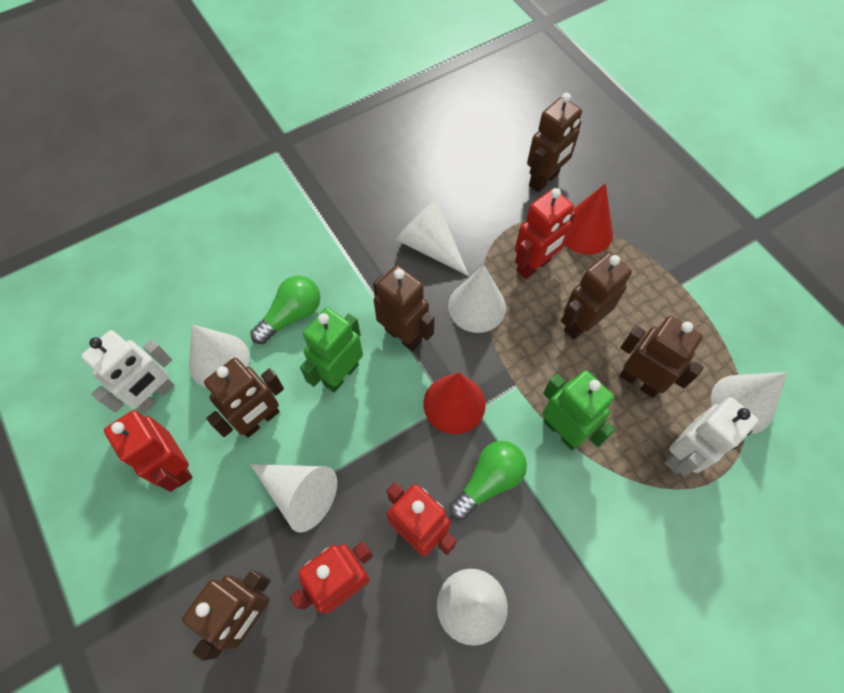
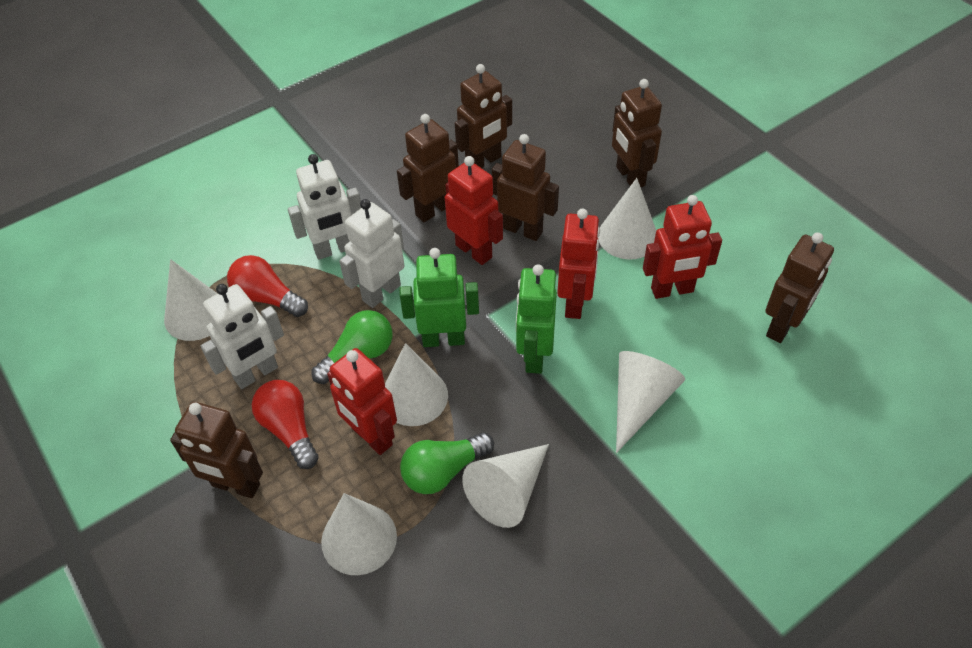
red cone: [424,373,486,434] [565,183,613,255] = 2 -> none = 0
red light bulb: none = 0 -> [227,255,308,317] [252,380,319,469] = 2
white robot: [81,330,174,414] [665,397,758,476] = 2 -> [201,284,284,389] [288,154,361,260] [339,199,404,308] = 3

